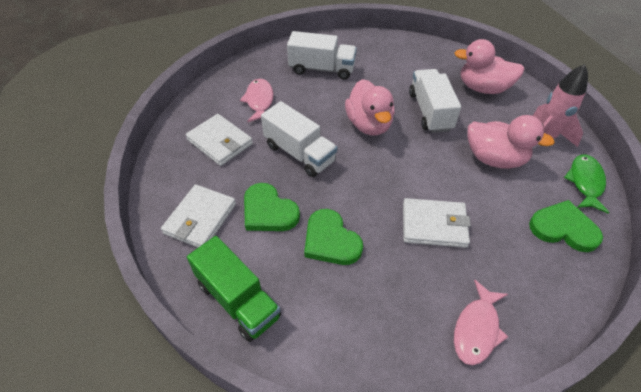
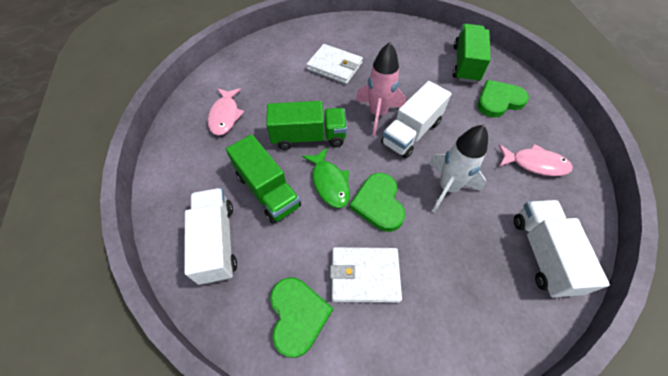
green truck: [187,236,281,342] = 1 -> [226,134,301,224] [266,101,347,150] [453,24,491,83] = 3
pink duck: [345,79,395,135] [454,39,525,94] [468,115,555,169] = 3 -> none = 0
white rocket: none = 0 -> [428,125,488,213] = 1
white wallet: [161,184,236,248] [186,114,253,166] [403,198,471,248] = 3 -> [306,44,363,84] [330,247,402,303] = 2

